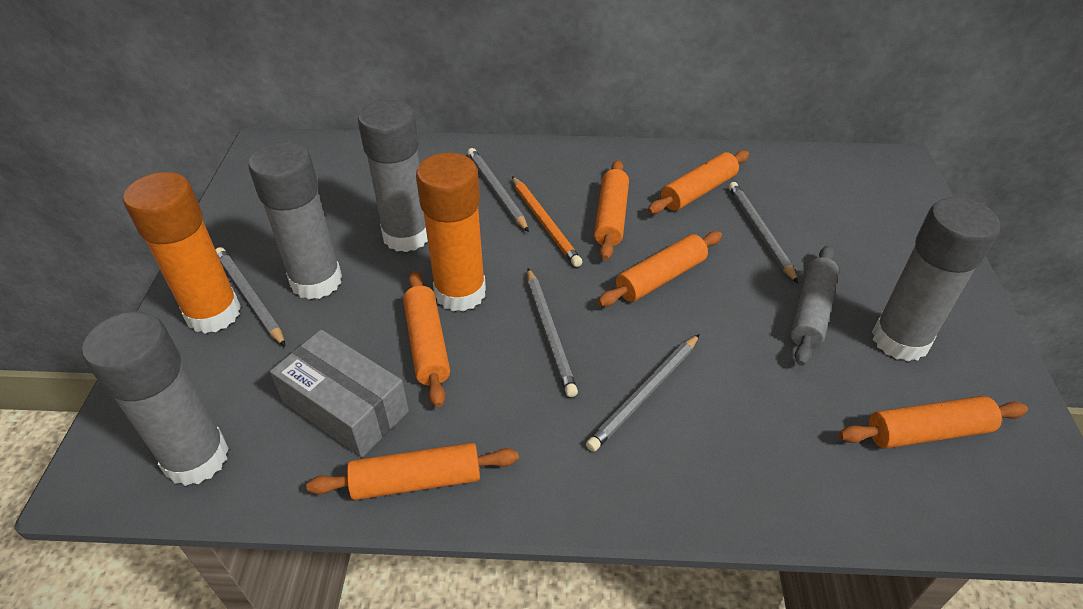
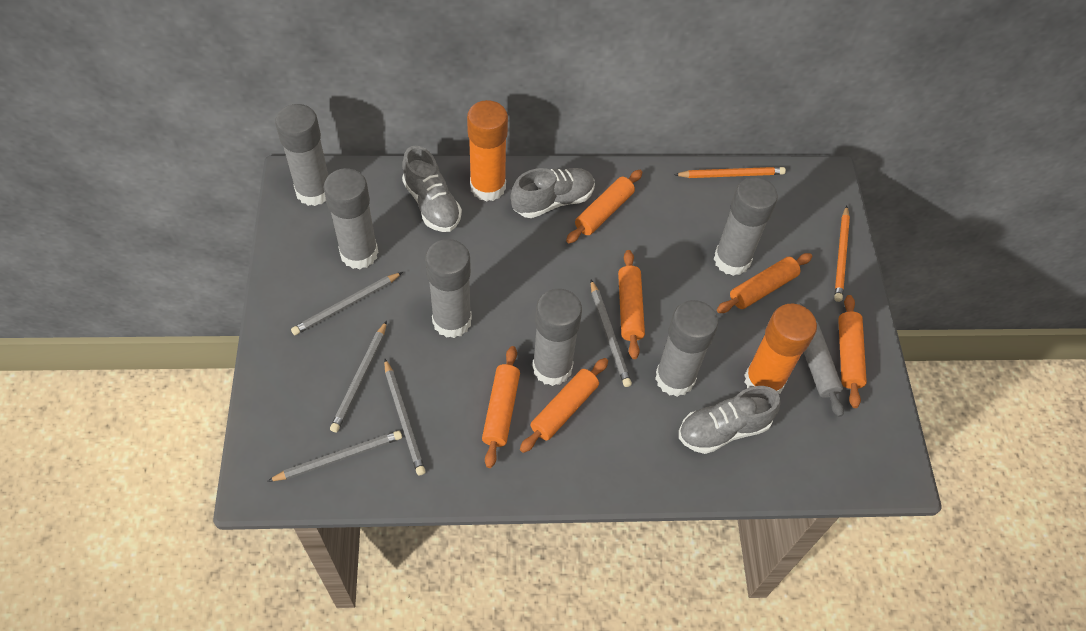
grey box: [270,330,409,458] = 1 -> none = 0
grey glue stick: [82,311,229,486] [248,142,342,300] [358,100,428,252] [872,197,1000,362] = 4 -> [275,104,329,206] [324,168,378,269] [425,239,472,338] [532,289,582,386] [655,300,718,397] [714,177,778,276] = 6
grey shoe: none = 0 -> [402,146,462,232] [511,168,595,218] [679,386,781,454] = 3
orange pencil: [512,176,582,267] = 1 -> [674,167,786,178] [834,206,850,302] = 2

